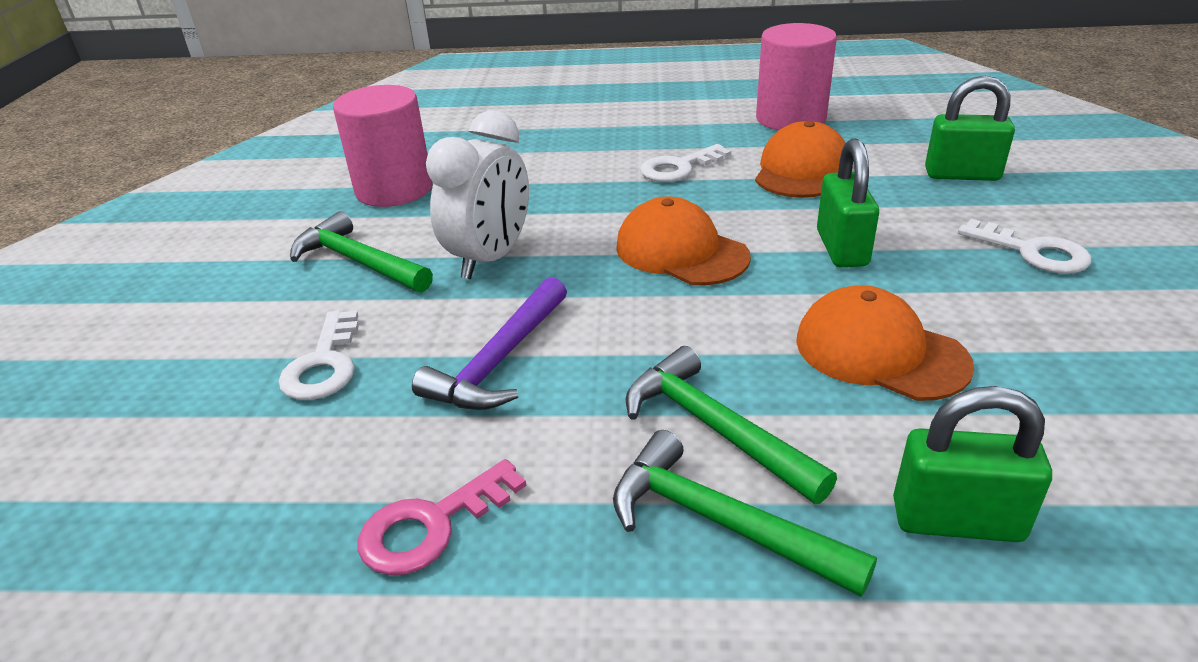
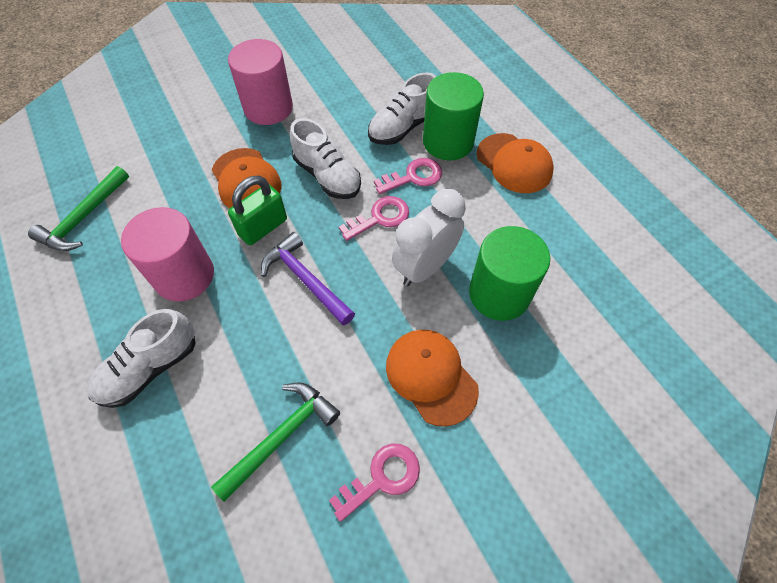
green cylinder: none = 0 -> [423,72,484,160] [469,226,550,321] = 2
green hammer: [290,211,433,293] [613,430,877,597] [626,346,837,504] = 3 -> [28,166,129,251] [211,382,340,502] = 2
green padlock: [817,138,879,267] [893,386,1052,542] [925,76,1015,181] = 3 -> [228,176,287,245] = 1
pink key: [358,459,526,576] = 1 -> [329,444,420,522] [339,196,409,241] [374,158,442,194] = 3
white key: [279,311,359,400] [640,144,731,182] [958,219,1092,274] = 3 -> none = 0
white shoe: none = 0 -> [87,309,196,408] [290,118,361,199] [368,72,436,145] = 3

